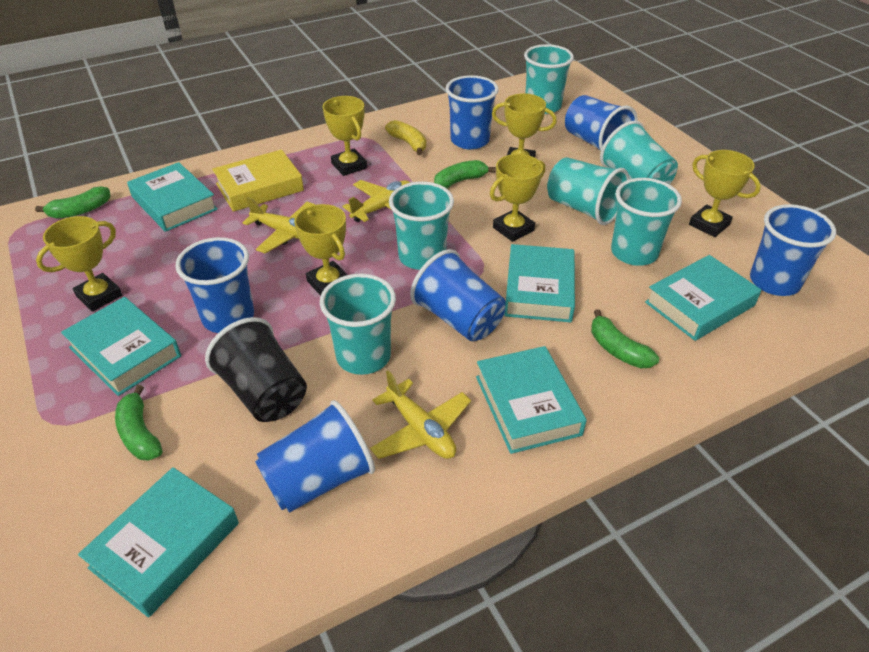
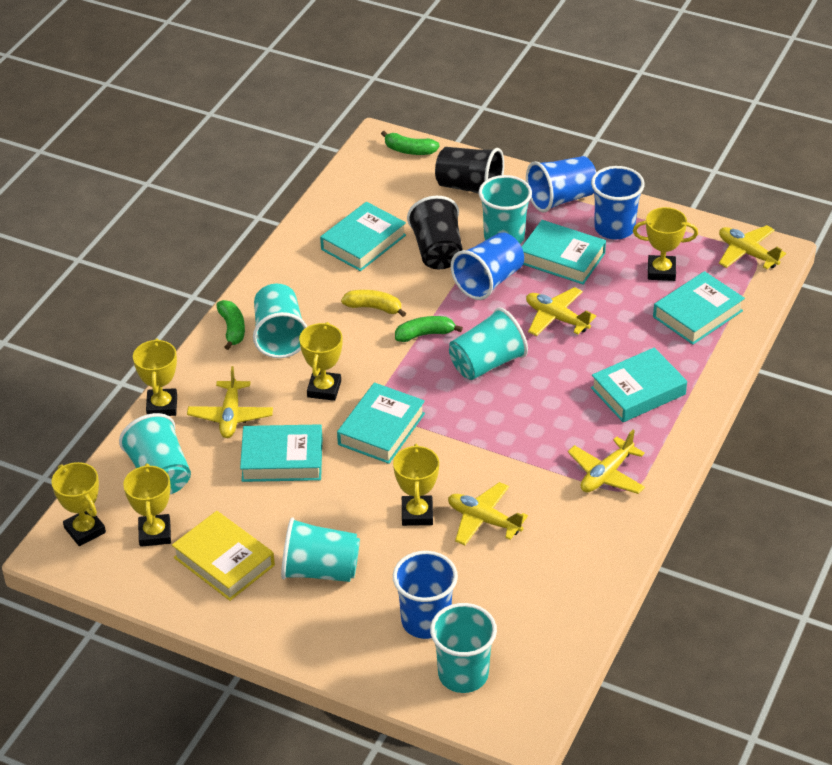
black cup: [205,317,307,422] = 1 -> [407,196,463,269] [435,147,504,194] = 2
blue cup: [175,237,254,333] [255,400,375,513] [410,249,506,341] [446,75,499,150] [565,95,638,151] [750,204,836,296] = 6 -> [393,551,458,639] [451,232,524,300] [526,156,596,213] [591,166,645,239] = 4
green banana: [35,187,111,219] [115,385,162,461] [434,160,496,189] [591,309,659,368] = 4 -> [216,300,245,350] [381,131,440,155] [395,316,463,342] = 3
yellow plane: [242,197,316,253] [342,180,410,222] [370,370,471,459] = 3 -> [187,366,273,438] [448,482,528,545] [526,287,596,336] [568,430,645,494] [719,225,786,269] = 5

